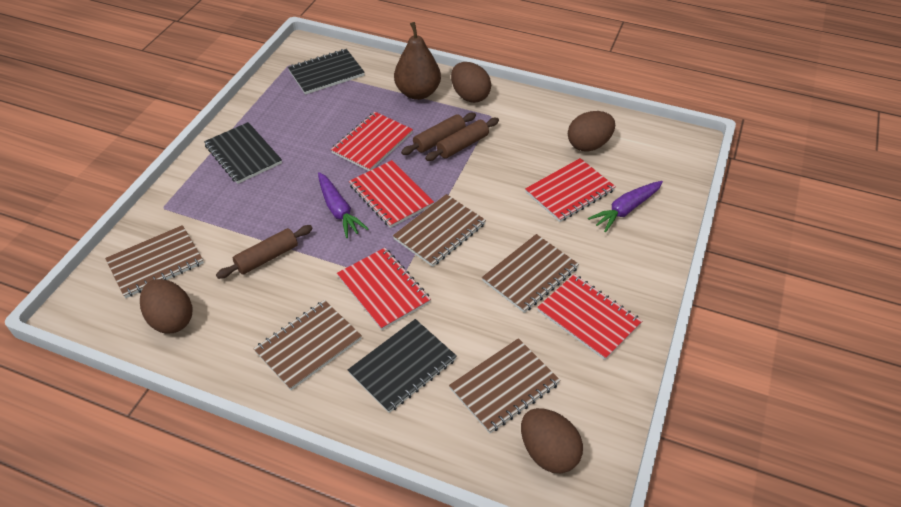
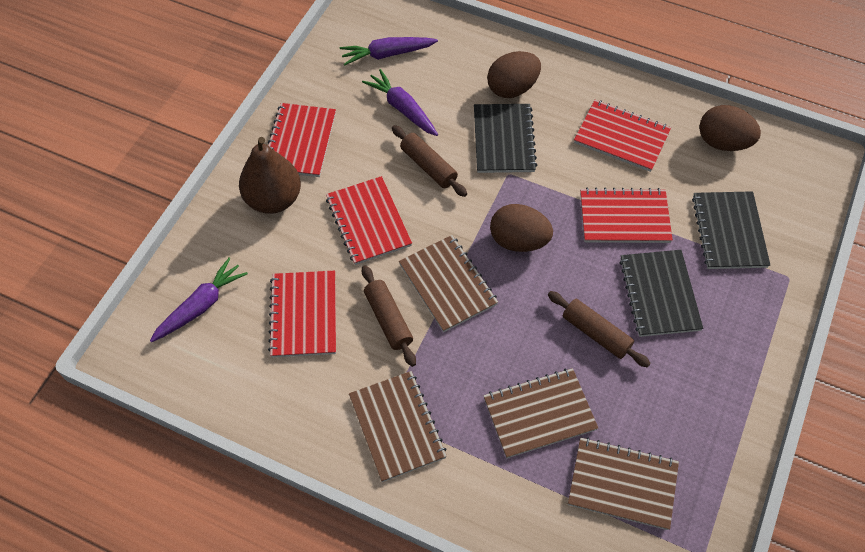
brown egg: [140,279,193,333] [451,62,491,103] [521,408,583,473] [568,111,615,152] = 4 -> [487,51,541,98] [490,204,553,252] [699,105,761,151] = 3
brown notebook: [105,225,204,298] [254,300,362,390] [393,194,486,267] [449,338,561,433] [482,234,579,313] = 5 -> [349,371,447,482] [399,235,498,332] [483,368,598,458] [568,438,679,530] = 4
purple carrot: [318,172,368,238] [588,181,663,233] = 2 -> [150,258,248,342] [340,37,438,66] [362,69,438,136] = 3

